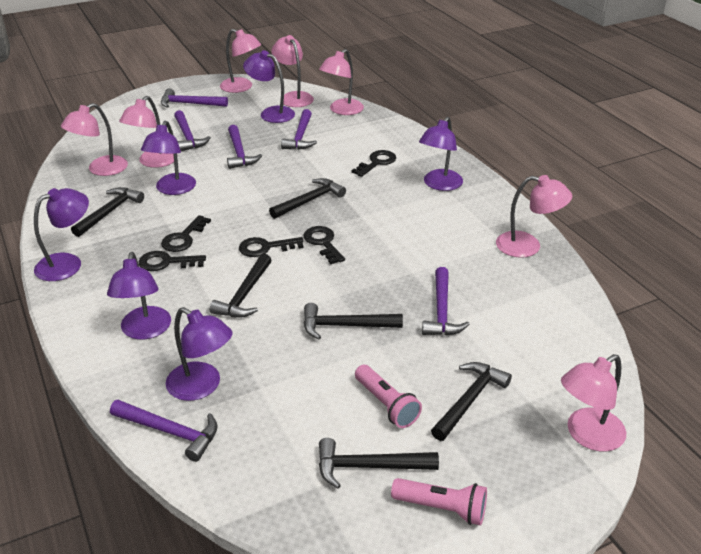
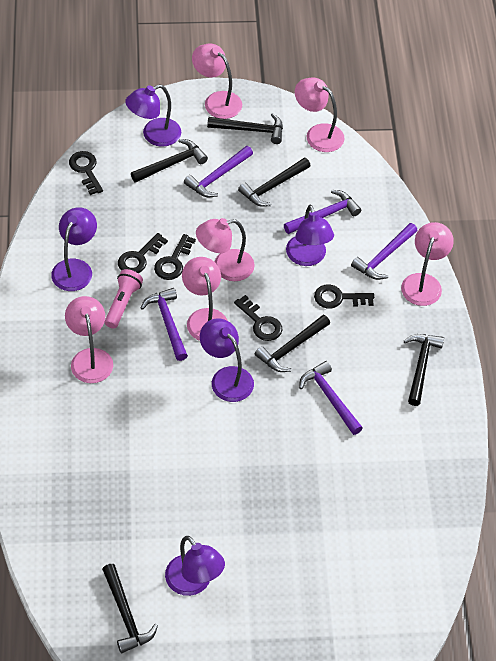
pink flashlight: [355,365,422,428] [391,478,487,525] = 2 -> [105,269,143,329] = 1
pink lamp: [61,103,128,176] [119,96,178,168] [220,29,261,93] [271,35,314,107] [319,49,364,115] [496,175,572,258] [561,354,626,452] = 7 -> [65,296,113,383] [182,257,228,341] [192,44,242,119] [196,218,255,281] [295,77,344,152] [401,222,454,306] = 6
purple hammer: [110,400,218,462] [161,88,228,108] [174,110,211,151] [227,125,262,169] [281,109,317,150] [422,267,470,335] = 6 -> [141,288,188,361] [184,146,253,197] [284,190,361,234] [299,361,363,435] [351,223,418,280] = 5
purple lamp: [34,188,89,281] [107,252,171,340] [141,121,196,195] [166,307,233,401] [243,50,295,123] [419,117,463,191] = 6 -> [51,207,97,291] [125,85,181,147] [165,536,225,596] [200,318,254,402] [286,205,334,266] = 5

